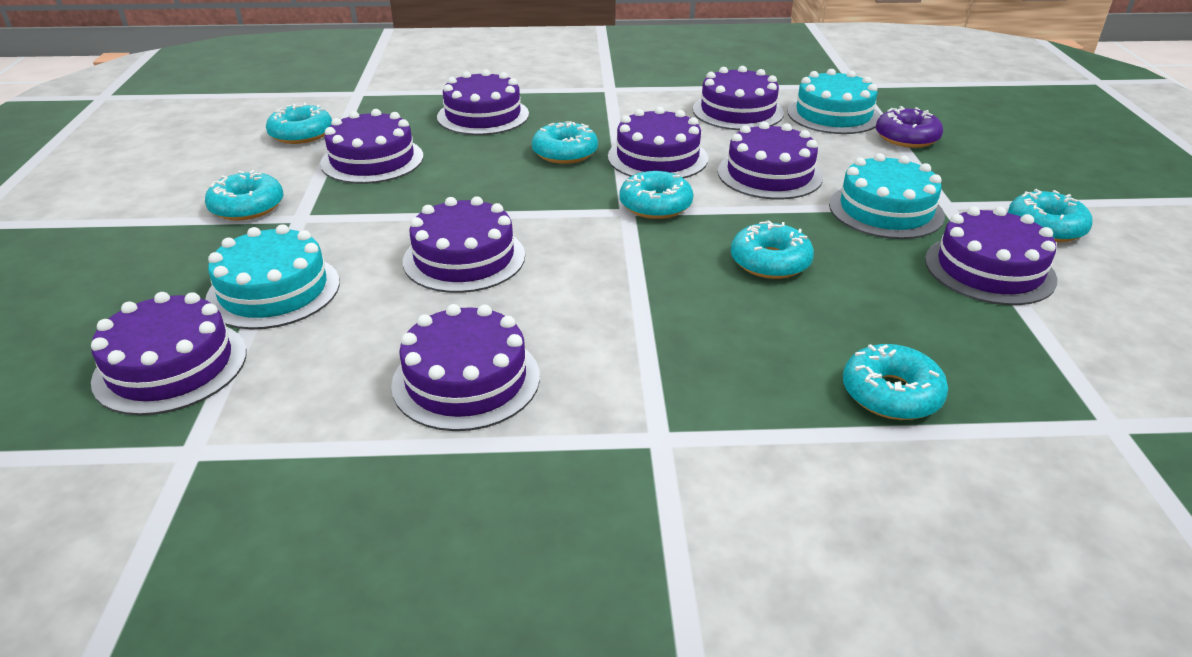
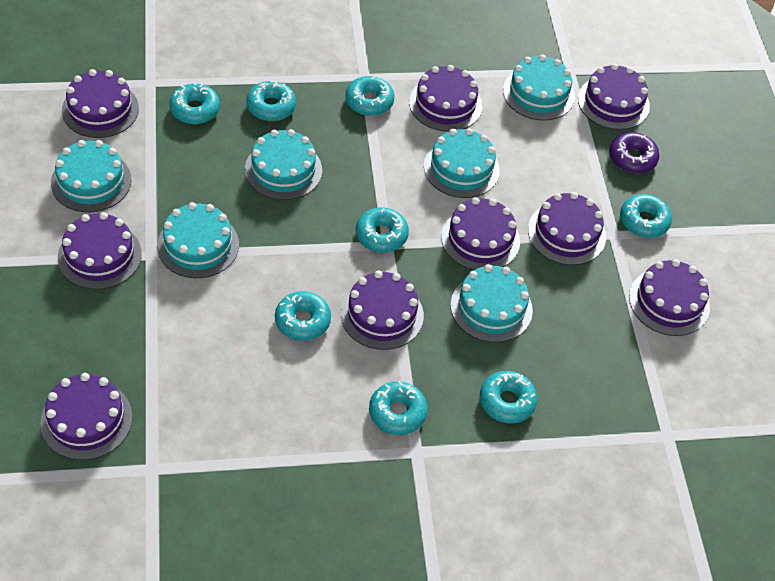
turquoise cake: [205,224,340,329] [787,69,881,134] [829,153,945,239] = 3 -> [51,140,132,212] [157,202,239,278] [245,129,322,200] [424,128,500,198] [451,264,533,343] [503,55,575,121] = 6
turquoise donut: [205,170,284,221] [266,103,332,144] [532,121,598,164] [620,171,693,219] [731,220,814,279] [843,344,948,420] [1008,189,1093,242] = 7 -> [169,82,220,124] [246,80,296,121] [275,291,331,341] [345,76,395,116] [356,207,409,253] [369,381,428,435] [480,371,538,424] [620,194,672,238] = 8

